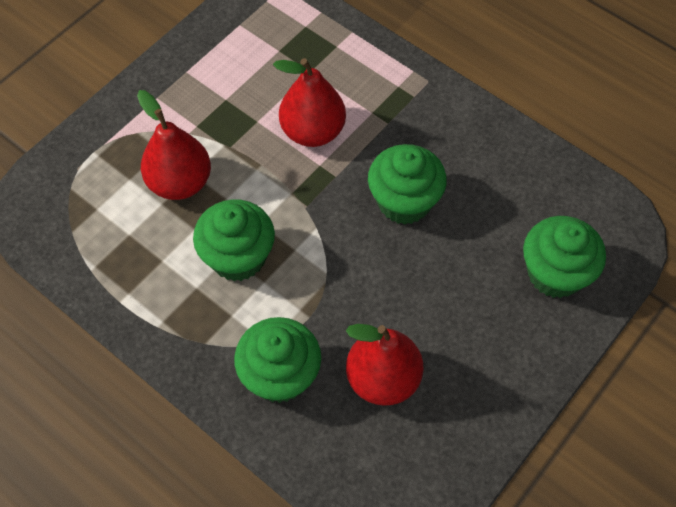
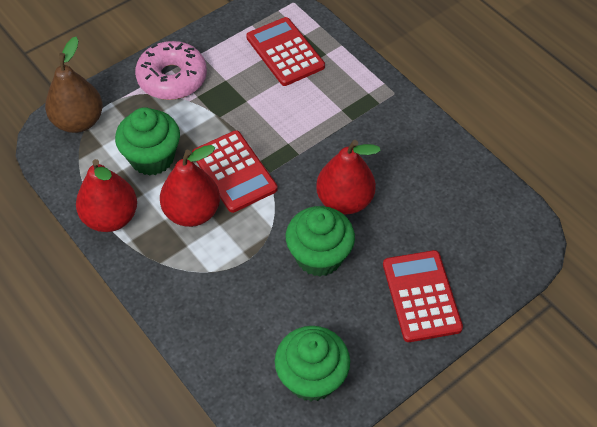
brown pear: none = 0 -> [45,37,103,133] = 1
green cupcake: [193,199,275,281] [234,317,321,403] [368,144,447,224] [523,216,606,298] = 4 -> [115,107,180,176] [275,326,350,402] [286,206,355,276] = 3
pink donut: none = 0 -> [135,41,207,100] = 1
red calculator: none = 0 -> [192,130,278,213] [246,17,325,86] [383,250,463,342] = 3

